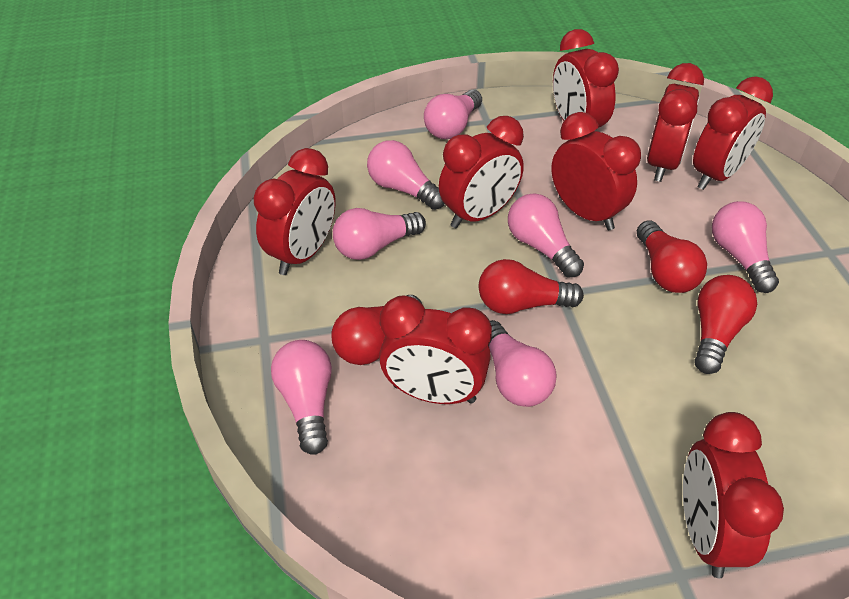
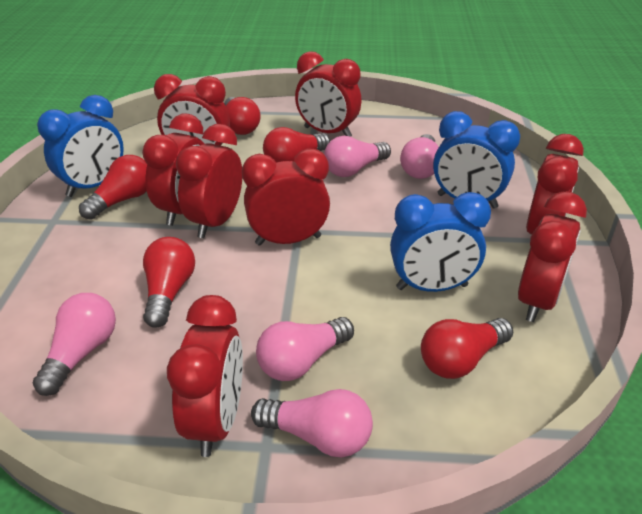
blue clock: none = 0 -> [37,95,124,197] [390,192,491,292] [433,111,520,209] = 3
pink light bulb: [271,340,332,455] [333,208,426,260] [367,140,445,210] [424,90,482,139] [488,320,557,407] [508,193,584,277] [712,201,779,293] = 7 -> [33,293,116,396] [251,389,373,458] [256,317,354,381] [324,136,391,177] [400,134,439,179] = 5
red light bulb: [331,295,422,365] [479,259,584,314] [637,220,707,293] [694,275,757,374] = 4 -> [79,155,147,220] [143,237,195,328] [224,97,260,135] [263,127,330,162] [421,318,513,379] = 5

